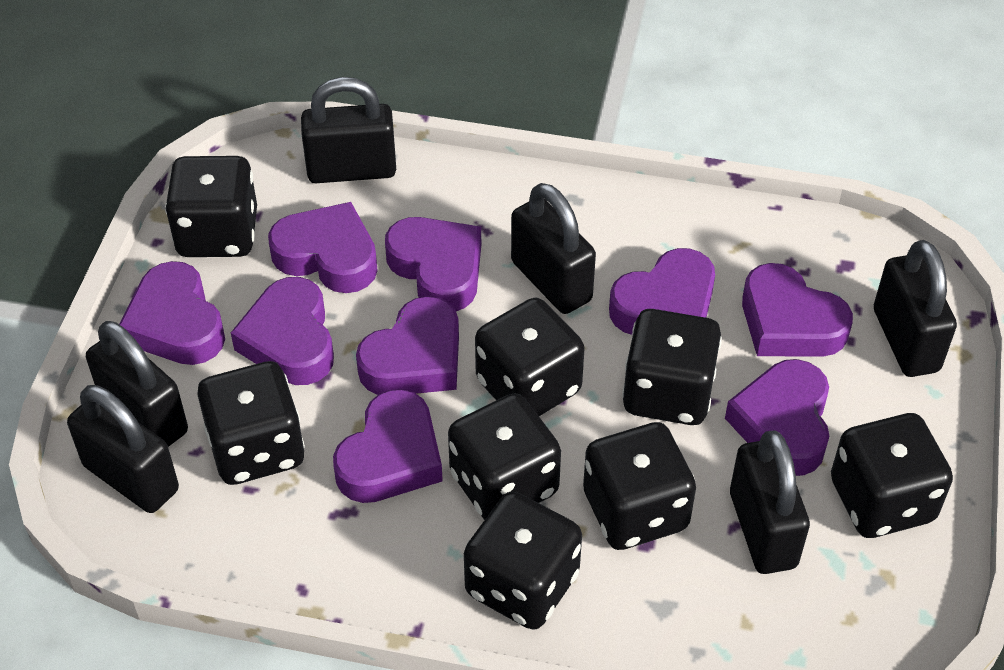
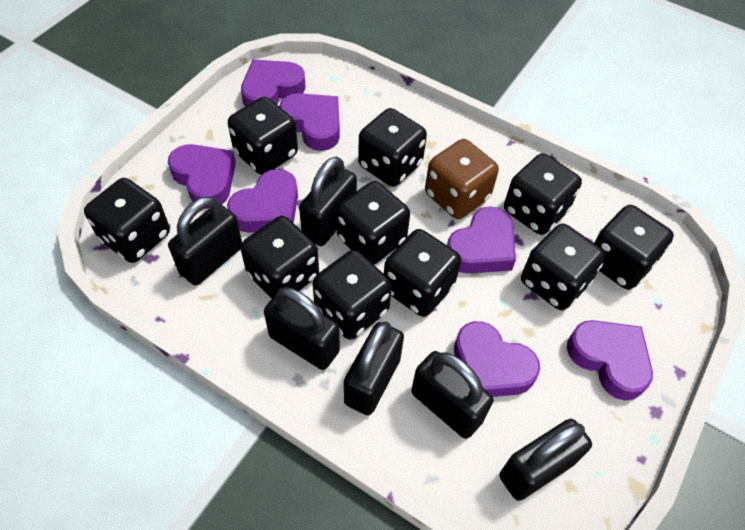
black dice: [165,156,257,257] [197,361,305,485] [448,393,561,520] [464,492,582,630] [475,298,585,416] [583,422,696,550] [622,309,722,425] [831,413,953,538] = 8 -> [84,178,170,263] [228,97,298,175] [241,216,319,299] [313,250,392,340] [336,181,410,264] [358,108,427,187] [384,229,461,317] [504,153,582,235] [521,224,606,310] [594,205,674,290] = 10
brown dice: none = 0 -> [425,139,499,219] = 1
purple heart: [119,261,225,365] [231,277,334,385] [268,202,378,293] [333,389,443,503] [356,296,459,395] [385,217,481,311] [609,248,715,335] [725,359,829,476] [742,263,853,357] = 9 -> [168,144,236,209] [227,169,298,233] [241,60,306,106] [279,93,340,151] [447,206,516,274] [454,321,540,397] [567,320,653,401] = 7

